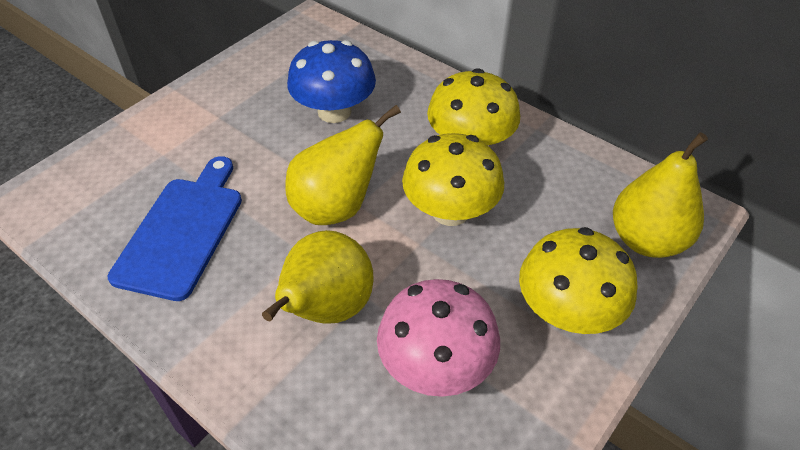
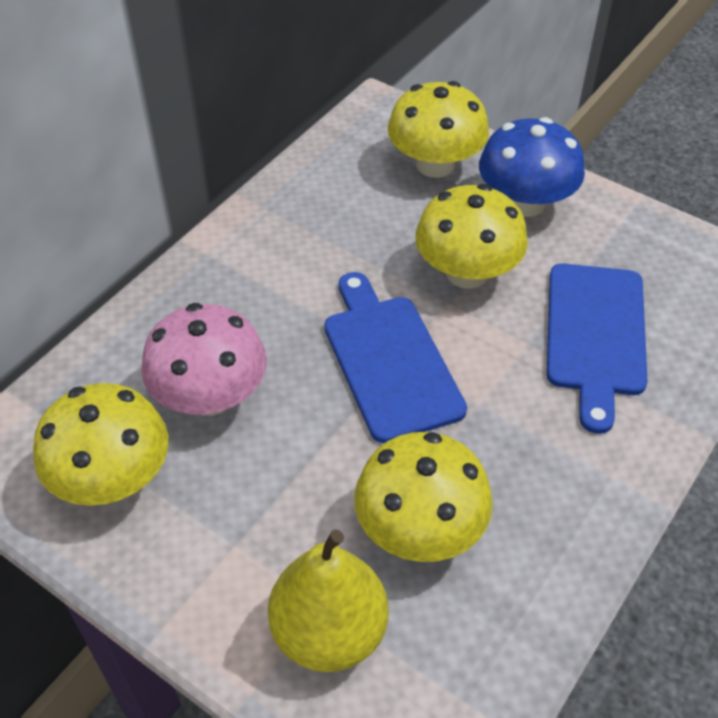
blue cutting board: [108,156,242,301] = 1 -> [324,272,467,443] [547,263,648,434] = 2
yellow mushroom: [402,133,504,226] [427,68,520,145] [519,227,638,334] = 3 -> [33,383,168,506] [354,432,493,562] [388,81,489,178] [415,184,528,289] = 4
yellow pear: [262,230,374,324] [285,105,401,225] [613,132,708,258] = 3 -> [268,530,389,672] = 1

